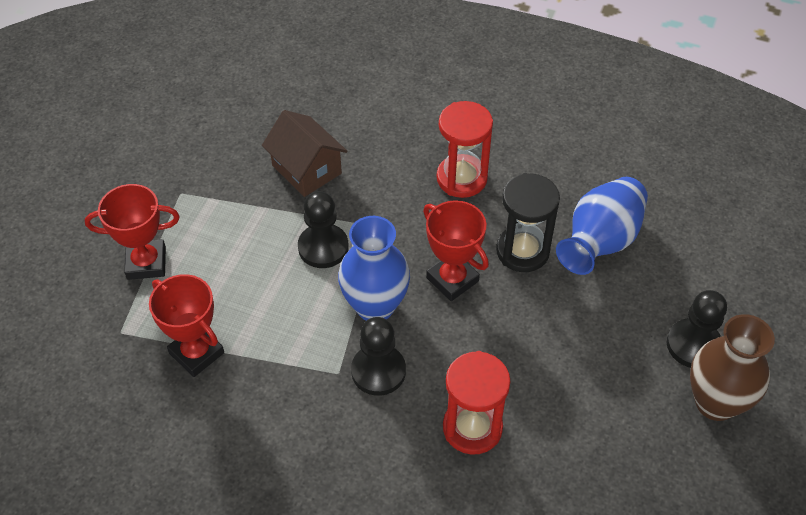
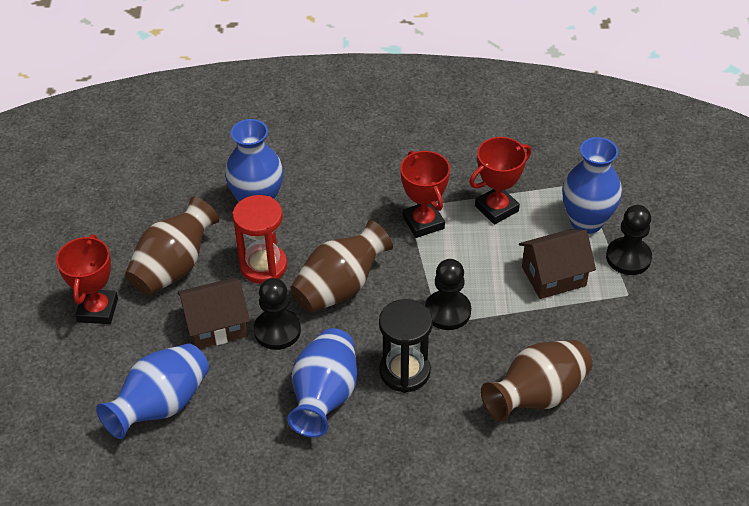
blue vase: [338,216,410,321] [556,177,648,275] = 2 -> [96,343,209,439] [225,119,283,202] [287,328,357,437] [562,137,622,234] = 4
brown house: [262,110,347,197] = 1 -> [178,277,250,349] [519,229,596,299] = 2
brown vase: [690,314,775,421] = 1 -> [125,197,219,295] [291,220,393,313] [481,340,593,421] = 3
red hourglass: [437,101,493,198] [443,351,511,455] = 2 -> [233,195,287,284] = 1

